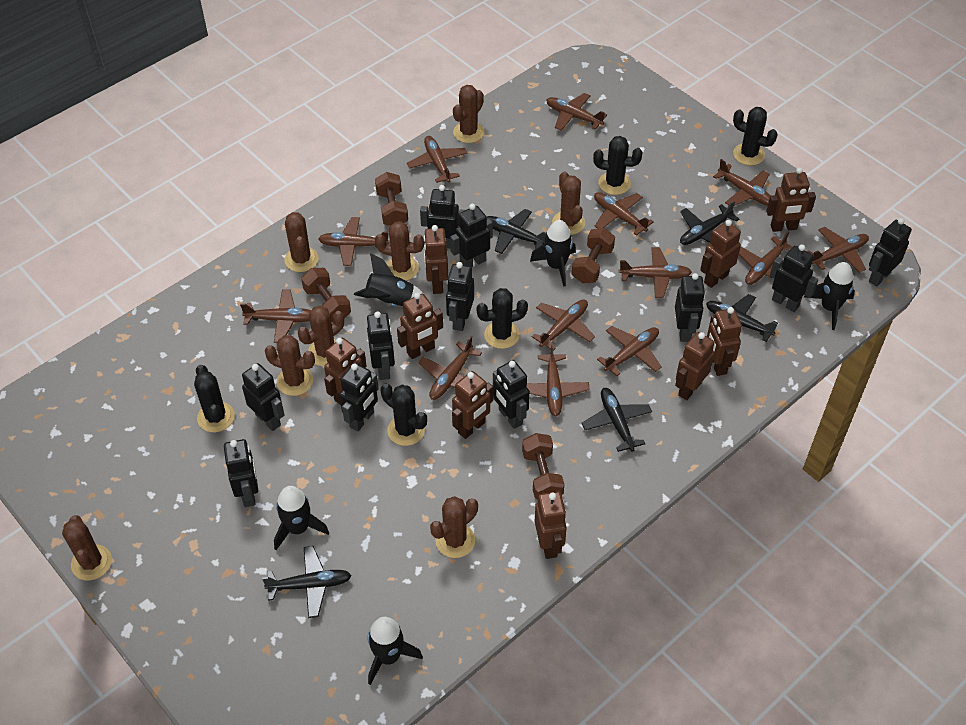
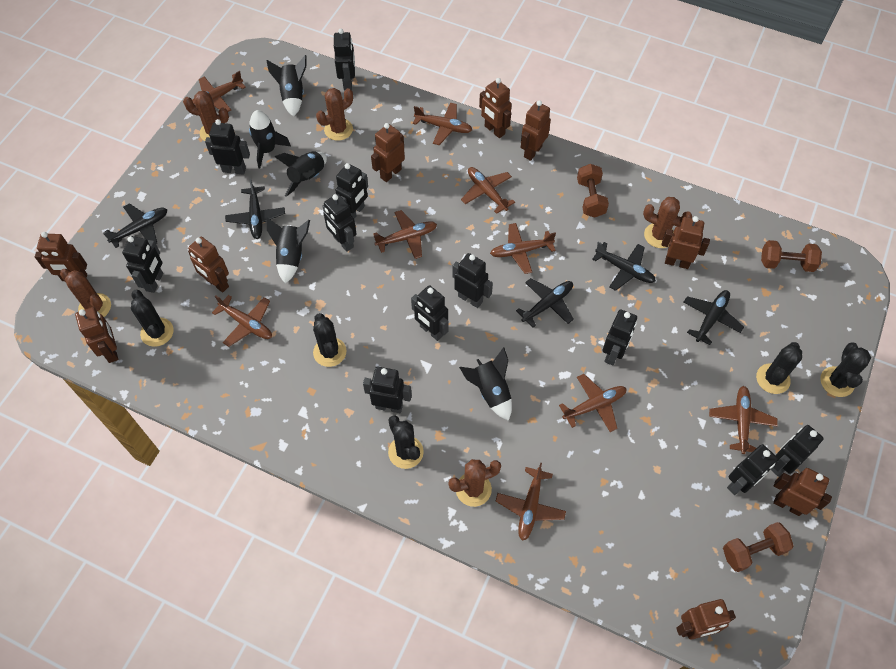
brown cactus: [62,515,112,581] [265,335,315,396] [284,212,319,272] [298,306,344,366] [375,221,424,281] [430,496,478,558] [453,85,484,143] [552,171,585,235] = 8 -> [60,269,111,317] [183,91,229,141] [316,88,353,141] [448,459,501,507] [643,197,692,248] = 5
brown dumbbell: [301,268,351,322] [375,172,408,226] [522,433,564,500] [572,228,615,283] = 4 -> [577,164,609,218] [723,522,794,572] [761,240,822,272] = 3
brown plane: [240,289,312,343] [318,217,389,266] [407,136,467,183] [418,336,482,400] [526,343,590,416] [531,299,595,351] [546,93,607,131] [594,192,654,236] [597,326,662,376] [619,247,692,298] [713,159,771,206] [739,231,793,285] [807,227,869,273] = 13 -> [192,71,246,112] [212,295,272,347] [373,210,437,259] [413,102,472,145] [461,167,515,214] [490,223,556,274] [496,463,566,541] [559,374,627,432] [709,386,778,454] = 9

